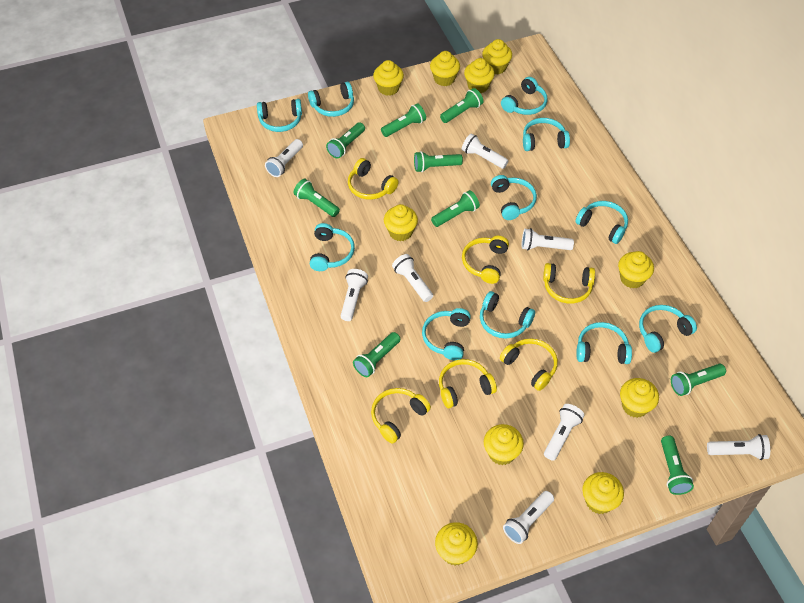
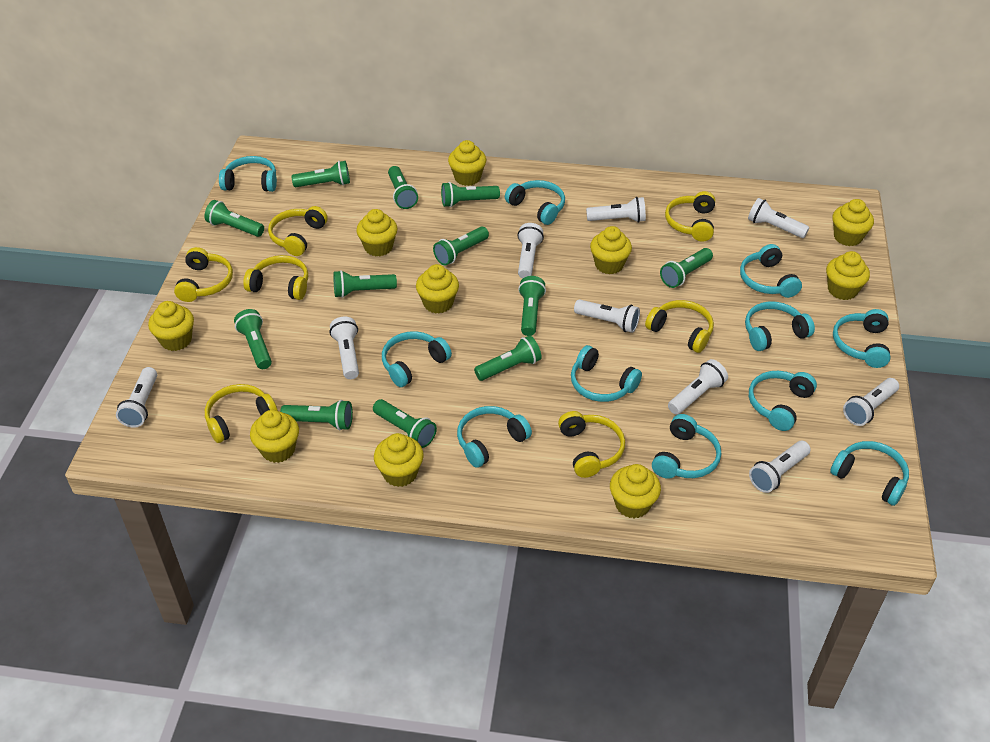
green flashlight: [293,179,340,217] [326,122,365,158] [353,332,401,377] [381,103,426,137] [414,151,463,172] [431,190,480,227] [440,88,483,123] [661,436,694,495] [671,364,726,396] = 9 -> [205,200,264,237] [234,309,272,369] [280,400,353,430] [292,161,350,187] [333,270,397,298] [373,399,437,448] [388,166,418,209] [433,227,489,265] [441,182,500,207] [474,335,542,381] [518,276,546,336] [660,248,713,288] = 12
white flashlight: [265,139,303,177] [341,269,368,321] [392,254,433,302] [462,134,509,169] [503,491,554,544] [522,228,574,250] [544,404,585,461] [707,434,770,460] = 8 -> [116,367,157,428] [330,317,359,379] [517,223,544,278] [574,299,640,333] [586,197,646,223] [668,359,728,415] [748,198,809,238] [749,441,811,493] [843,378,899,426] = 9
yellow headphones: [348,158,399,200] [371,388,431,443] [439,359,497,408] [462,236,509,284] [500,338,558,391] [543,263,595,304] = 6 -> [174,247,233,302] [205,384,278,443] [243,255,308,300] [268,206,328,256] [558,411,625,478] [645,300,714,353] [665,191,715,242] = 7

